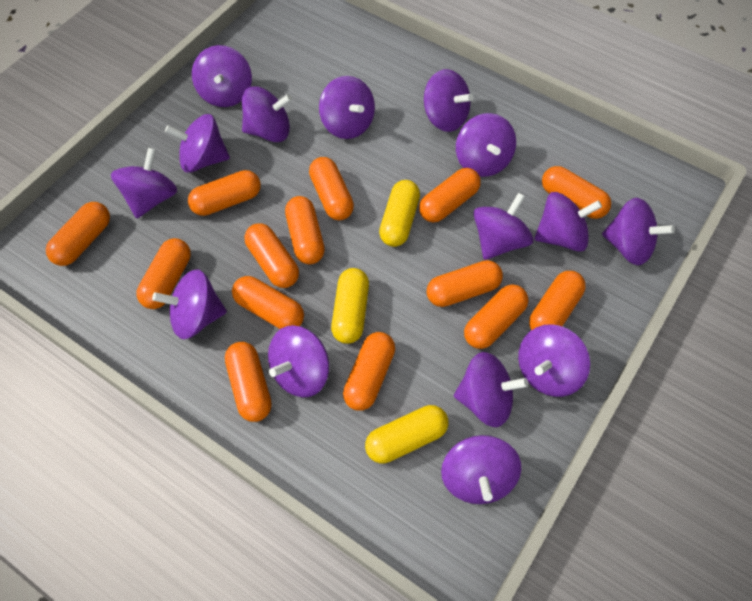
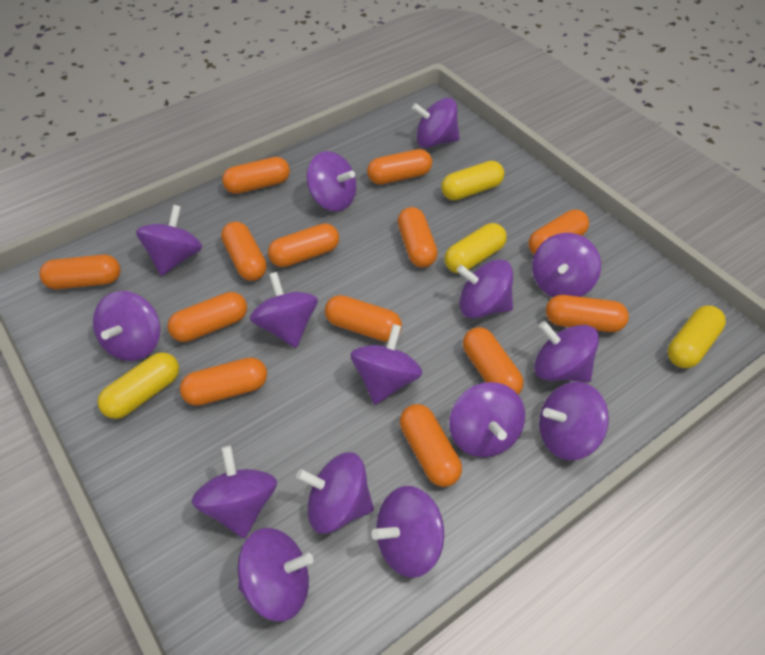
orange capsule: [46,202,110,266] [136,238,191,309] [188,170,261,216] [225,342,272,422] [232,276,304,329] [245,223,299,288] [285,196,325,264] [309,157,354,220] [343,332,395,411] [419,168,481,222] [427,260,503,307] [464,284,529,349] [529,271,586,330] [542,166,611,219] = 14 -> [39,255,121,289] [167,292,247,342] [180,357,267,406] [221,221,267,281] [222,157,290,194] [268,223,339,267] [325,295,402,342] [367,149,432,185] [397,207,438,268] [400,404,462,487] [463,327,524,394] [528,209,589,255] [546,295,629,332] = 13
yellow capsule: [331,268,369,344] [365,405,449,464] [379,180,420,247] = 3 -> [98,352,179,419] [441,161,504,200] [445,223,507,273] [668,305,726,368] = 4

